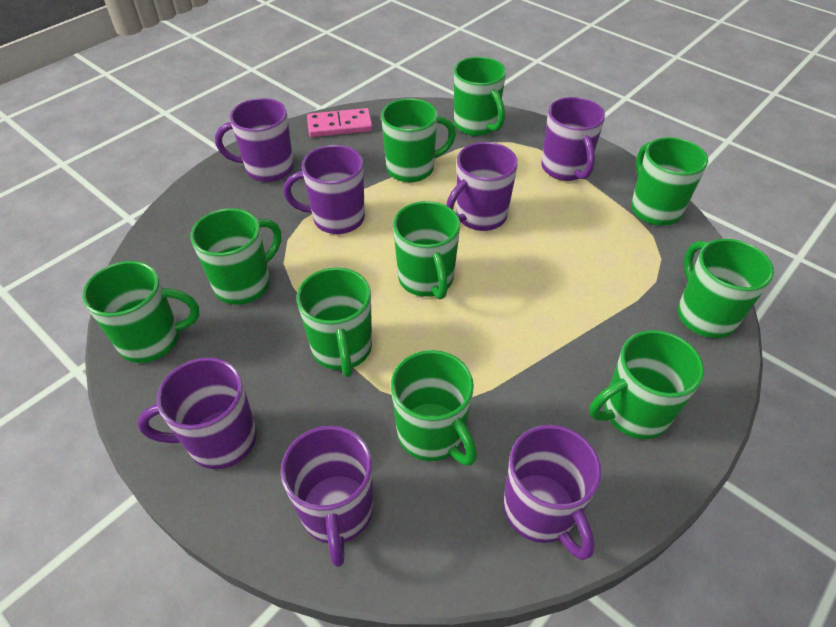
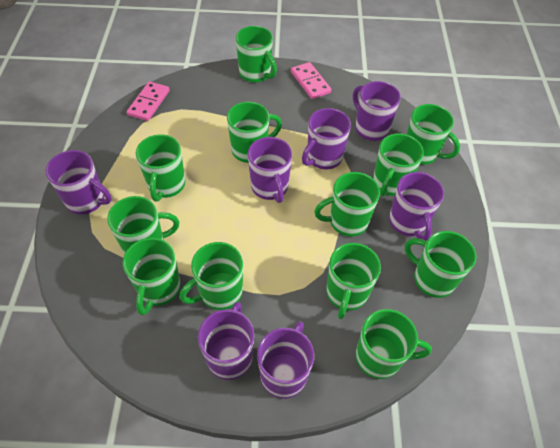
green mug: [82,261,199,363] [191,208,281,305] [297,267,372,377] [381,98,456,182] [391,350,477,466] [393,201,460,299] [454,57,506,136] [589,330,704,439] [631,137,708,226] [678,239,774,338] = 10 -> [107,196,179,254] [123,238,181,315] [136,134,185,202] [180,242,243,310] [227,102,282,163] [236,26,277,83] [314,172,380,236] [326,243,381,319] [356,309,432,379] [373,133,424,197] [405,231,476,298] [406,104,460,165] = 12
pink domino: [307,108,373,137] = 1 -> [127,81,170,121] [291,62,332,99] = 2

